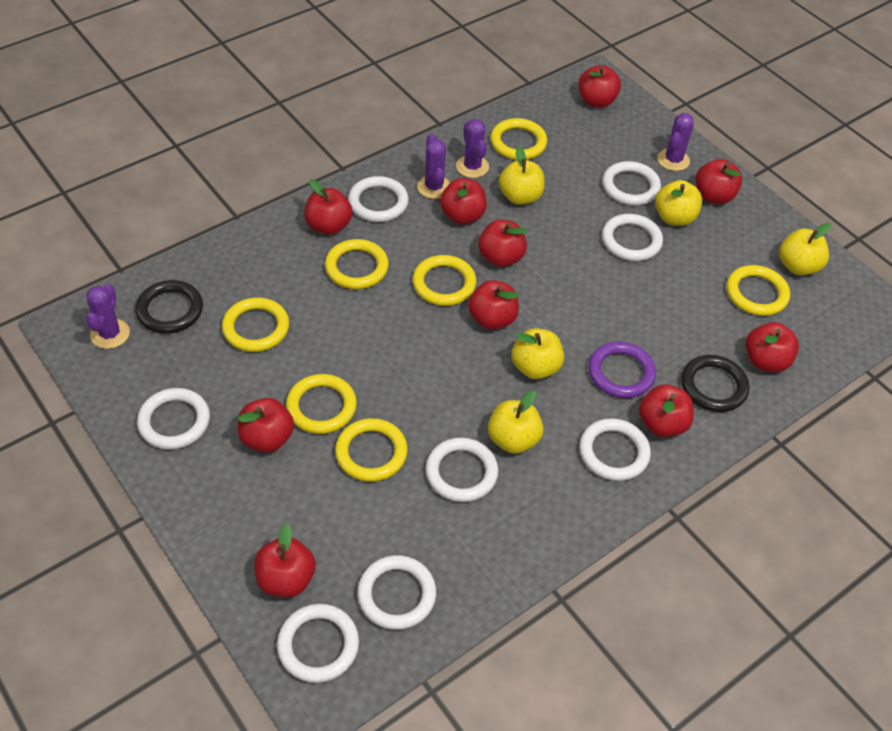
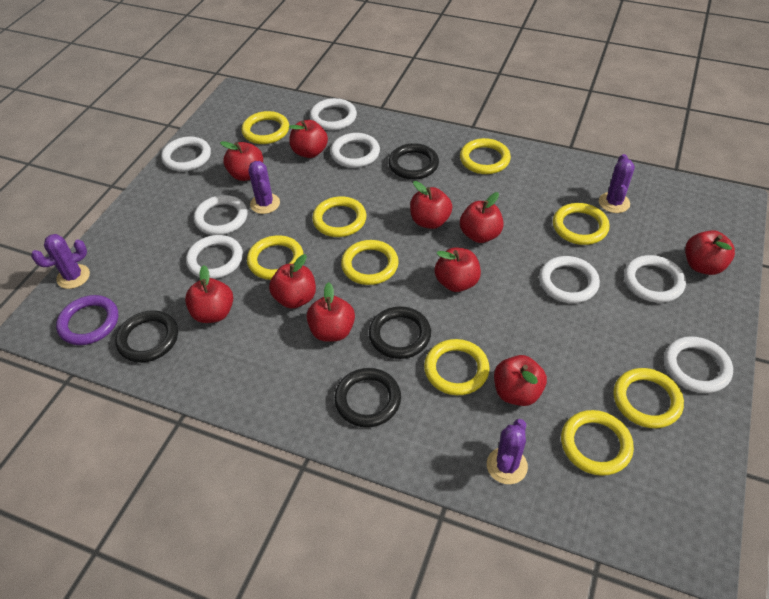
black ring: [135,280,203,334] [681,355,749,412] = 2 -> [115,310,178,363] [334,368,401,427] [369,306,431,359] [388,143,439,180] = 4
yellow apple: [488,390,544,454] [499,146,545,205] [511,328,564,379] [655,180,702,226] [779,223,831,275] = 5 -> none = 0
yellow ring: [222,297,289,352] [286,374,357,434] [325,239,389,289] [335,418,408,482] [412,255,476,306] [490,118,547,160] [726,265,790,316] = 7 -> [242,111,289,144] [247,235,303,280] [312,196,366,237] [341,240,399,285] [424,339,490,395] [460,138,511,174] [553,203,610,245] [561,410,634,476] [613,368,684,428] = 9

